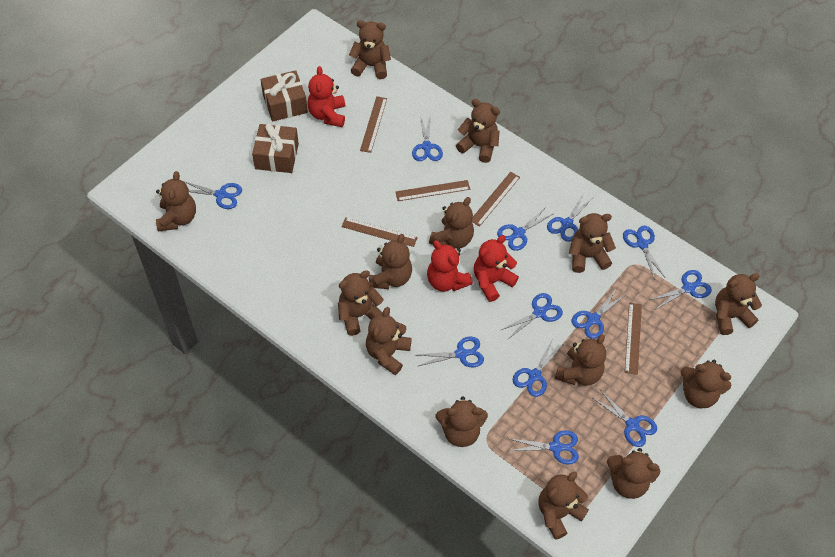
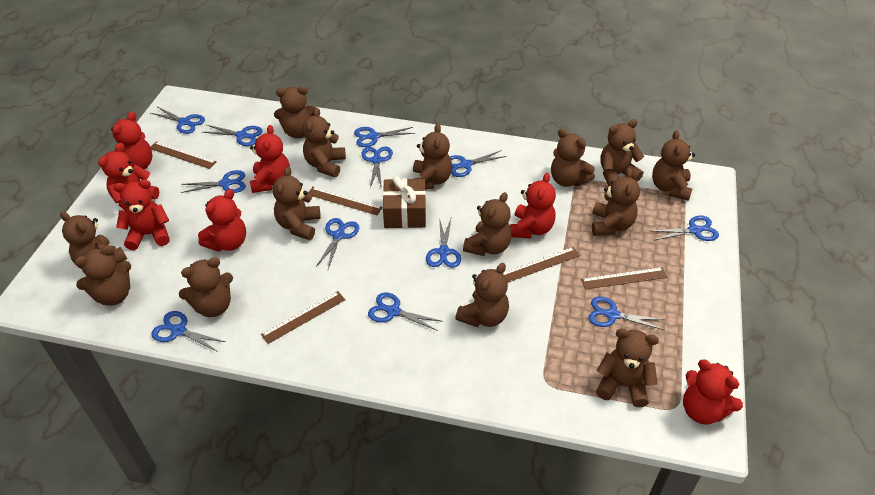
brown gift: [252,123,299,173] [261,70,308,121] = 2 -> [383,176,426,228] = 1
red teddy bear: [307,66,345,127] [427,240,473,292] [474,235,519,302] = 3 -> [98,143,159,211] [111,112,152,169] [114,179,170,250] [198,189,246,252] [250,125,290,193] [510,173,556,238] [683,360,743,424] = 7

